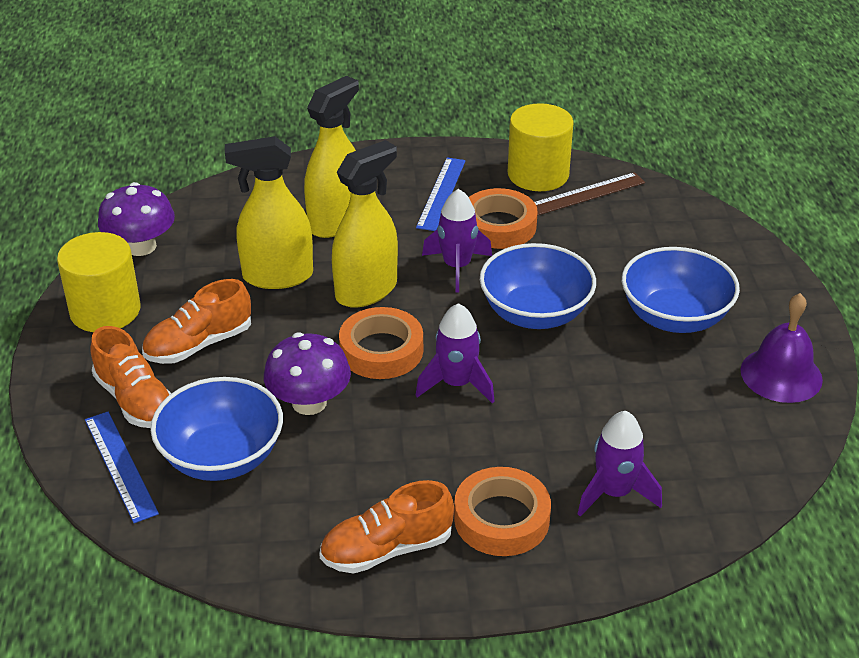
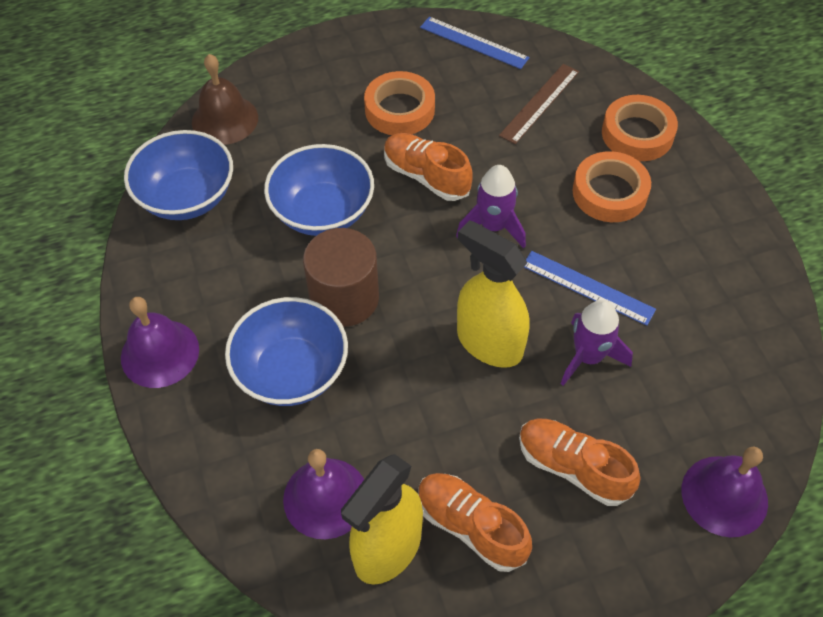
brown bell: none = 0 -> [192,54,258,145] = 1
brown cylinder: none = 0 -> [303,228,379,327] = 1
purple bell: [741,293,823,403] = 1 -> [121,297,199,388] [283,449,364,539] [682,447,768,537] = 3
purple mushroom: [98,182,175,256] [264,332,351,415] = 2 -> none = 0
purple rocket: [415,303,495,404] [422,189,492,292] [578,411,662,516] = 3 -> [456,165,526,249] [561,300,633,386] = 2
yellow cylinder: [57,232,141,332] [508,103,574,191] = 2 -> none = 0
yellow spray bottle: [225,136,313,289] [304,76,359,238] [332,140,398,308] = 3 -> [341,454,423,585] [457,220,530,368] = 2

